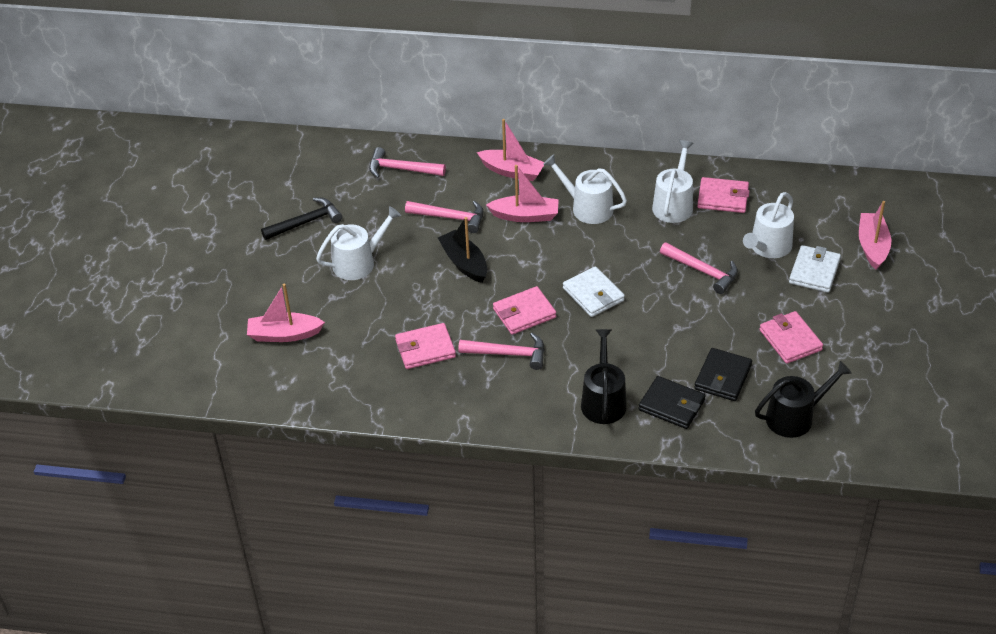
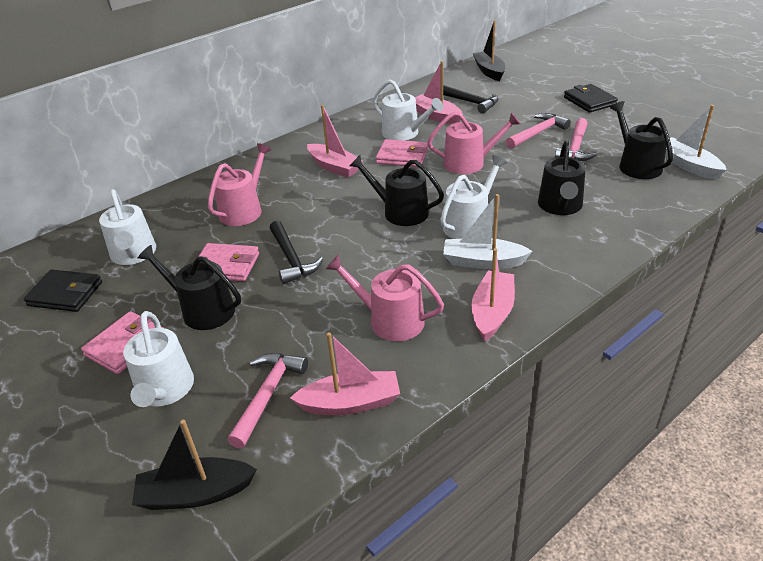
black boat: [438,217,487,283] = 1 -> [132,420,257,510] [473,21,505,81] = 2
black hammer: [261,197,343,240] = 1 -> [270,221,323,284] [443,85,498,113] = 2
black watering can: [581,329,627,424] [755,361,852,438] = 2 -> [138,245,241,330] [350,155,444,226] [538,141,586,215] [610,101,673,179] = 4
pink hammer: [369,147,446,178] [405,201,483,233] [458,333,545,370] [660,242,738,294] = 4 -> [228,353,308,449] [506,113,571,149] [555,118,597,161] = 3
pink wallet: [395,323,456,369] [493,286,556,335] [697,177,750,213] [760,311,823,364] = 4 -> [81,311,163,374] [198,243,259,281] [376,139,428,167] = 3
pink watering can: none = 0 -> [208,143,272,226] [326,254,444,341] [427,112,521,174] = 3
white boat: none = 0 -> [443,194,533,269] [665,105,726,180] = 2
white wallet: [563,266,625,317] [789,245,841,293] = 2 -> none = 0

